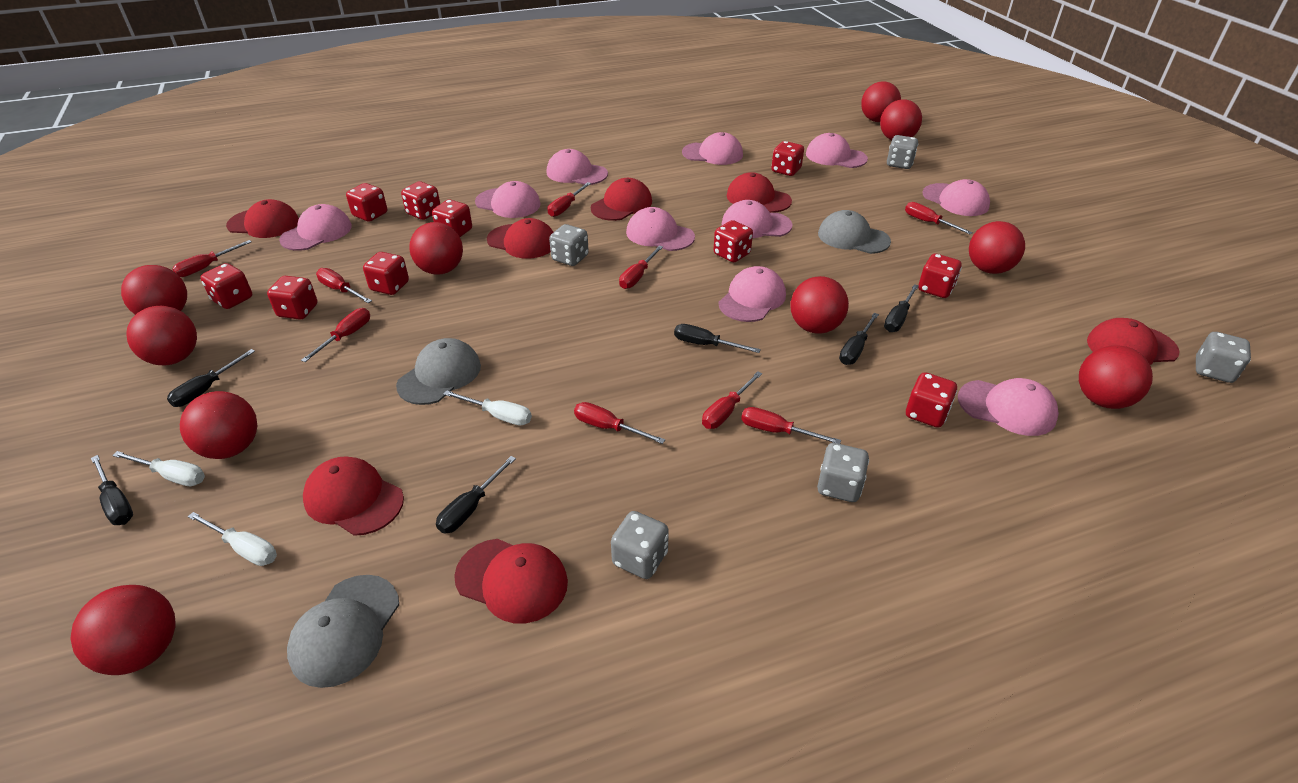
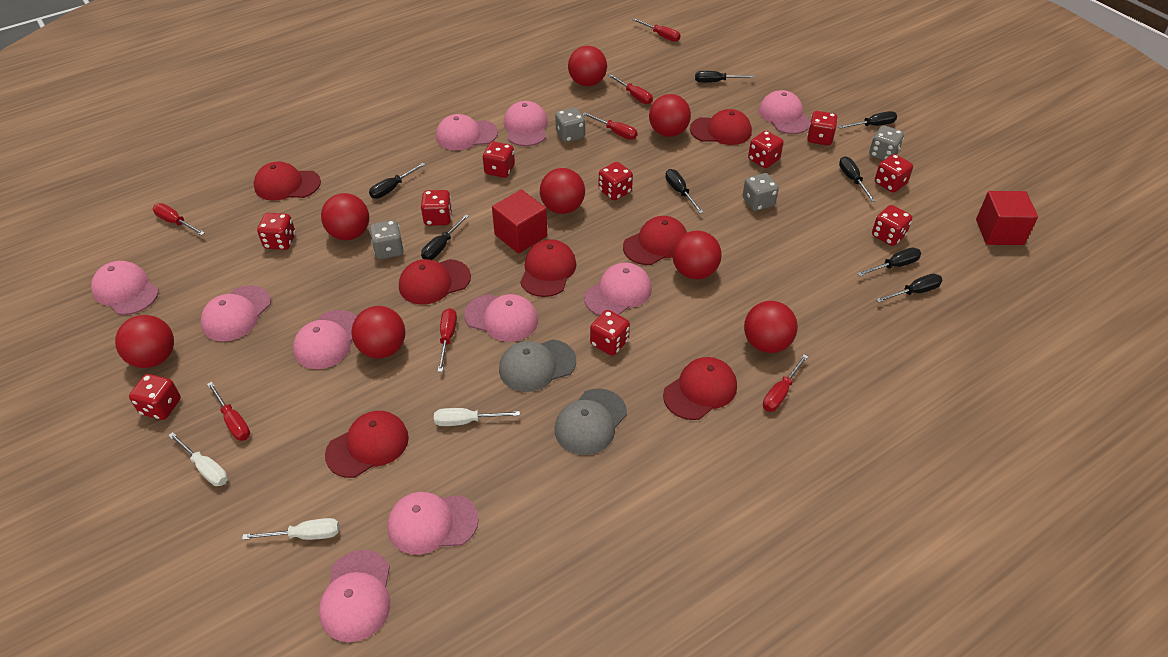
black screwdriver: [91,455,133,525] [167,349,255,407] [436,456,516,534] [674,324,761,353] [839,313,879,365] [884,284,919,332] = 6 -> [369,163,425,199] [421,214,469,260] [665,169,704,214] [695,71,755,83] [838,111,897,129] [839,156,876,202] [857,248,921,276] [876,274,943,303] = 8
grey cap: [287,575,399,688] [396,338,481,405] [818,210,891,254] = 3 -> [499,339,576,392] [555,388,627,455] = 2
grey dice: [549,224,589,266] [611,511,669,579] [817,443,869,502] [887,135,918,169] [1196,332,1251,383] = 5 -> [369,220,404,259] [555,107,585,142] [743,173,779,211] [869,125,904,160] = 4
red ball: [70,585,175,675] [121,265,187,315] [126,306,197,365] [180,391,257,459] [409,222,463,275] [791,276,849,333] [861,82,901,122] [880,99,922,140] [969,221,1025,274] [1079,345,1153,409] = 10 -> [115,315,174,368] [321,193,369,240] [351,306,405,359] [540,168,585,214] [568,46,607,86] [649,94,691,137] [673,231,721,279] [744,301,798,353] = 8
red cube: none = 0 -> [492,190,547,254] [976,191,1038,245] = 2
red screwdriver: [172,240,252,277] [301,308,370,362] [316,268,372,303] [548,182,591,217] [574,402,665,444] [619,246,663,289] [702,371,762,429] [741,407,841,444] [905,202,973,235] = 9 -> [153,203,205,235] [207,382,250,441] [438,308,457,372] [583,112,638,140] [608,74,653,104] [632,18,681,42] [763,354,808,412] = 7

